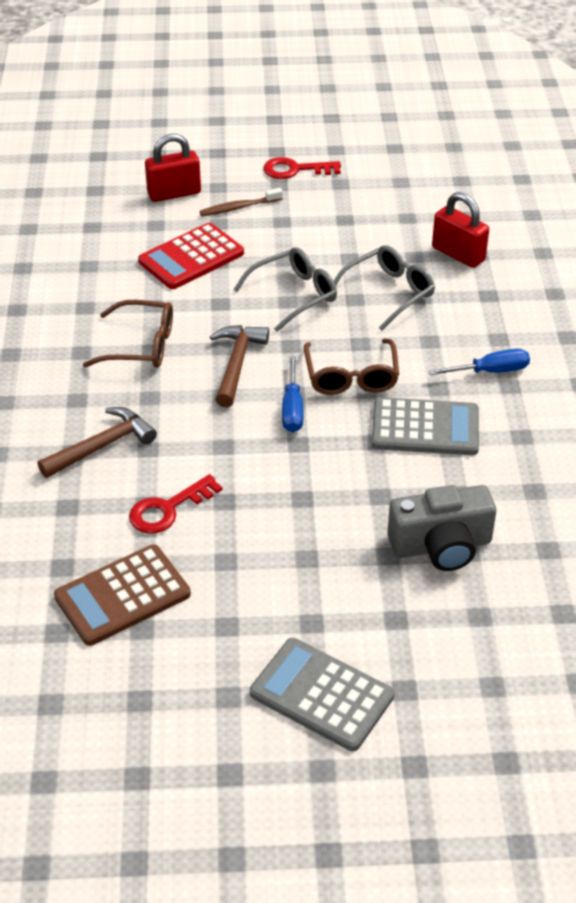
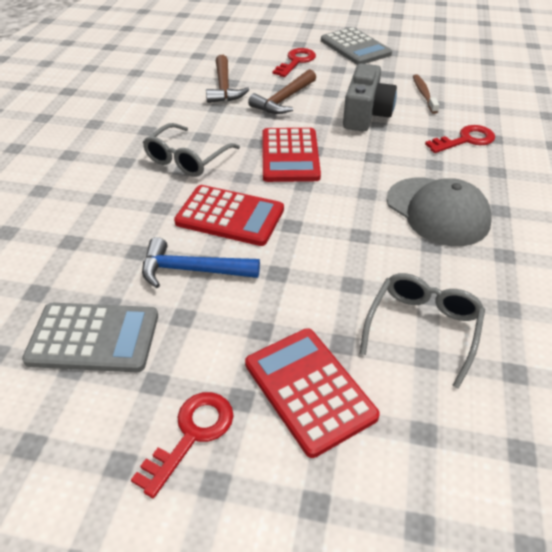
blue hammer: none = 0 -> [142,237,260,288] = 1
blue screwdriver: [282,356,303,432] [428,349,530,375] = 2 -> none = 0
brown calculator: [54,545,191,646] = 1 -> none = 0
brown glasses: [82,300,173,368] [304,339,399,395] = 2 -> none = 0
grey cap: none = 0 -> [387,177,492,246] = 1
red calculator: [138,223,244,289] = 1 -> [174,185,284,246] [245,328,380,458] [262,128,321,182] = 3
red key: [129,474,223,534] [263,157,341,179] = 2 -> [131,392,233,498] [272,48,316,77] [425,125,495,153] = 3
red padlock: [145,134,201,202] [432,192,489,268] = 2 -> none = 0

